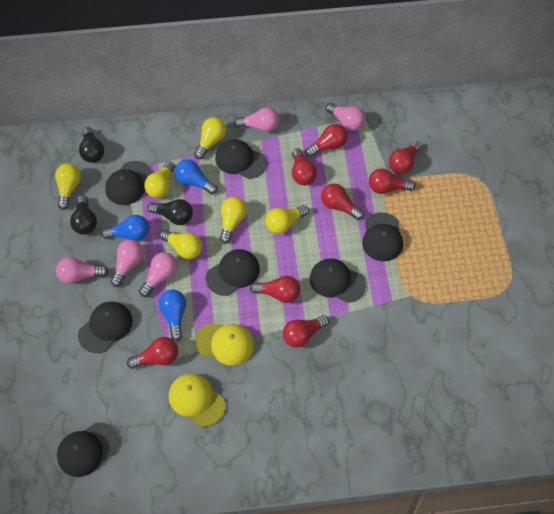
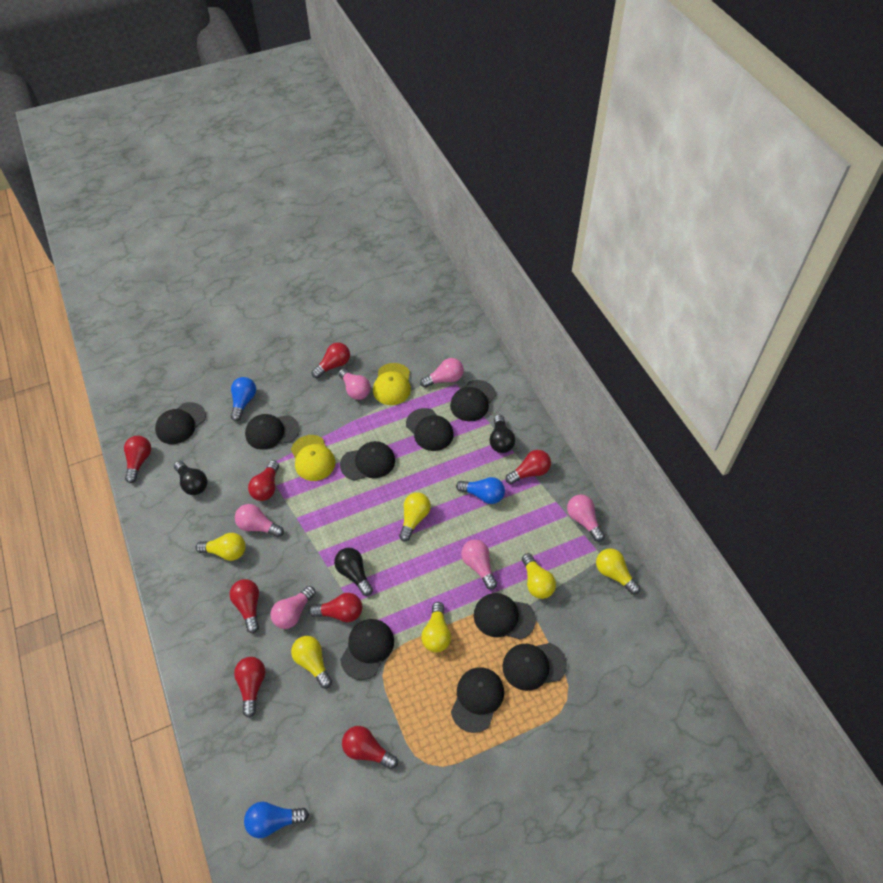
black cap: [57,422,119,477] [78,301,133,353] [105,161,152,205] [206,249,260,296] [215,139,267,179] [310,258,366,303] [362,212,403,261] = 7 -> [155,402,206,444] [245,414,300,450] [340,441,395,481] [340,619,394,680] [406,408,454,451] [450,380,496,421] [451,667,504,733] [474,593,536,640] [502,643,567,691] = 9
pink light bulb: [56,257,109,284] [111,239,144,287] [139,252,178,297] [234,107,279,132] [326,103,365,131] = 5 -> [235,504,284,537] [270,586,316,629] [338,368,371,400] [420,358,464,388] [461,540,497,590] [567,495,605,542] = 6

